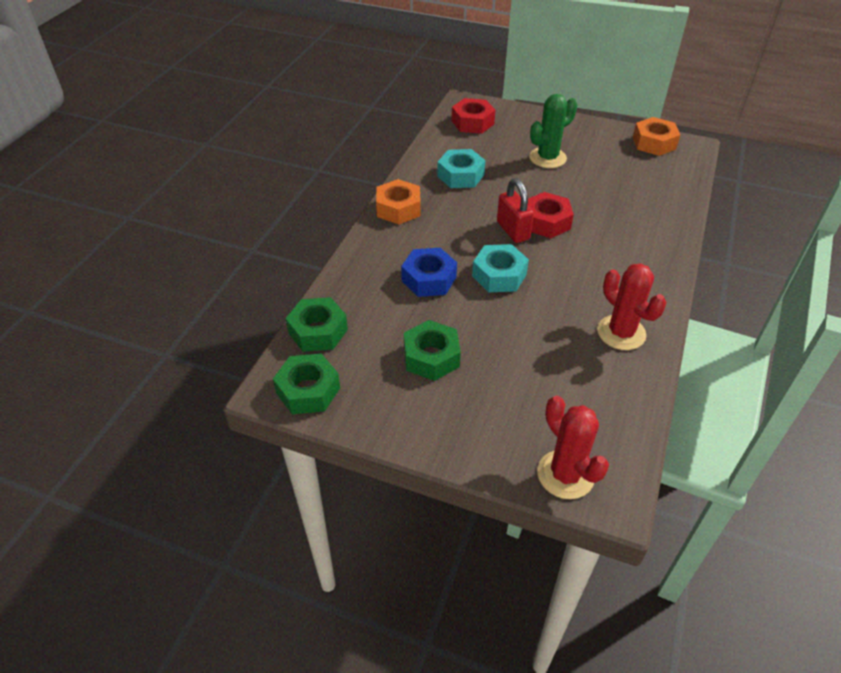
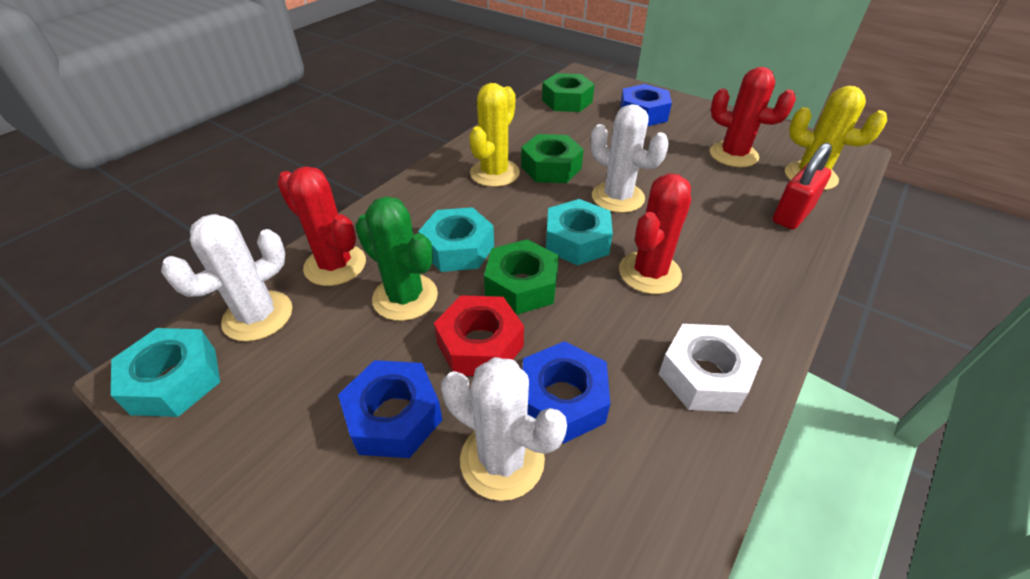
blue nut: [401,248,457,297] = 1 -> [338,360,442,458] [523,341,610,444] [620,84,672,126] = 3
orange nut: [376,179,421,224] [633,117,680,156] = 2 -> none = 0
red cactus: [537,396,609,499] [597,263,666,350] = 2 -> [277,166,366,286] [619,173,691,294] [710,67,796,167] = 3
red nut: [451,98,495,134] [528,192,574,238] = 2 -> [434,295,524,376] = 1
turquoise nut: [437,149,485,188] [472,244,529,292] = 2 -> [111,328,220,417] [418,207,494,272] [546,199,613,266] = 3
white cactus: none = 0 -> [161,214,292,342] [441,357,567,501] [591,104,669,213] = 3
white nut: none = 0 -> [659,324,762,412] = 1
yellow cactus: none = 0 -> [469,83,520,187] [785,86,887,190] = 2

